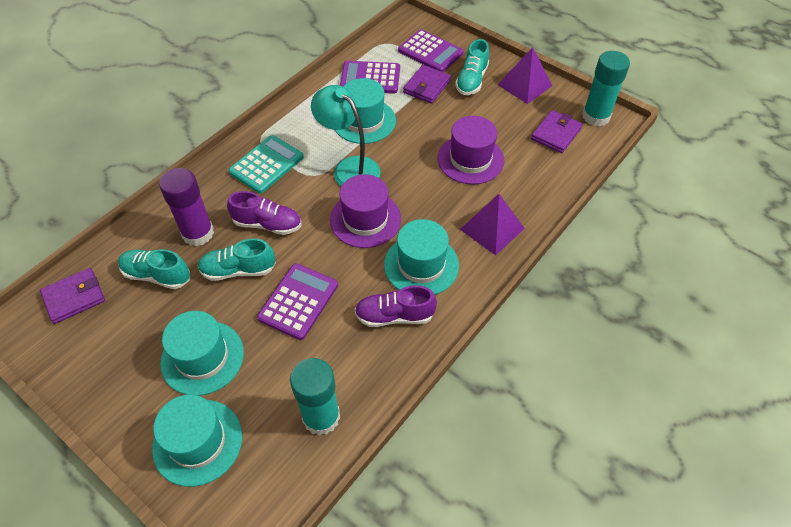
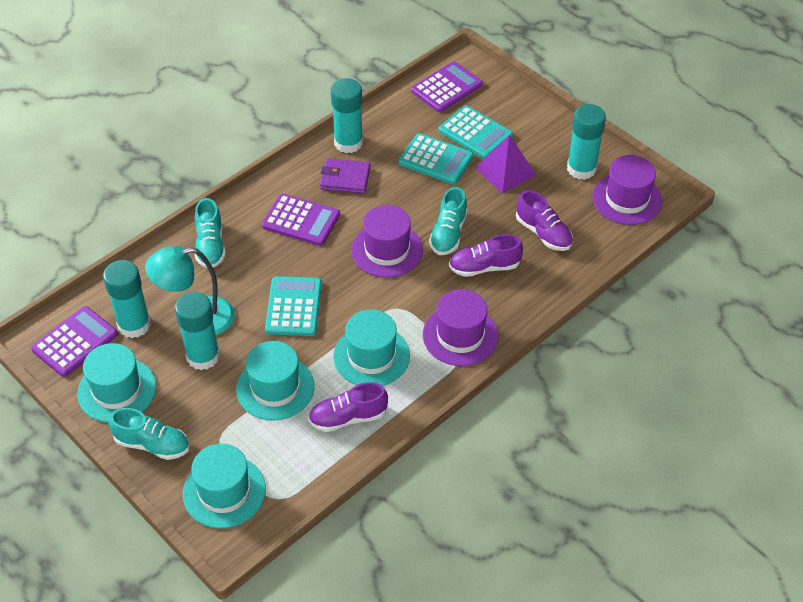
purple glue stick: [159,168,214,246] = 1 -> none = 0
purple hat: [330,174,401,248] [437,116,504,184] = 2 -> [351,205,423,278] [423,289,498,366] [592,155,662,225] = 3
purple pyramid: [460,194,525,256] [498,47,553,104] = 2 -> [476,135,536,194] = 1
purple shoe: [227,191,302,235] [355,285,437,327] = 2 -> [308,382,388,432] [449,234,523,277] [516,190,573,251] = 3
purple wallet: [40,268,105,324] [403,65,451,103] [531,110,583,153] = 3 -> [320,158,371,194] = 1
turquoise calculator: [229,135,304,193] = 1 -> [265,276,322,336] [398,133,474,184] [439,106,513,159] = 3
turquoise glue stick: [290,358,340,436] [582,51,630,126] = 2 -> [103,260,151,338] [175,292,220,370] [331,78,363,153] [567,104,606,180] = 4

